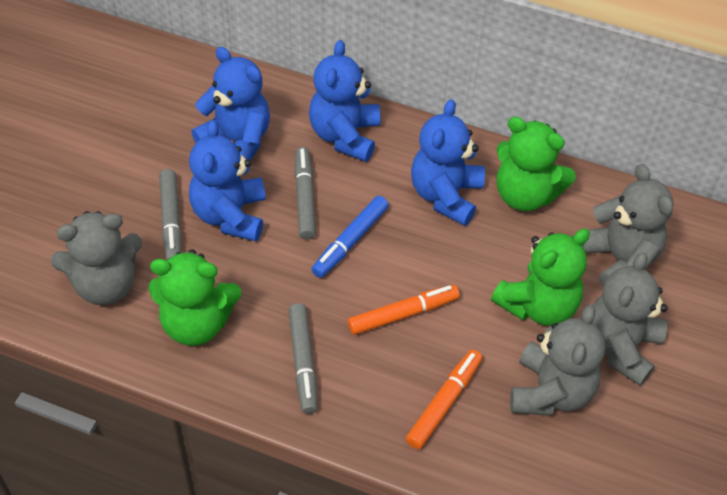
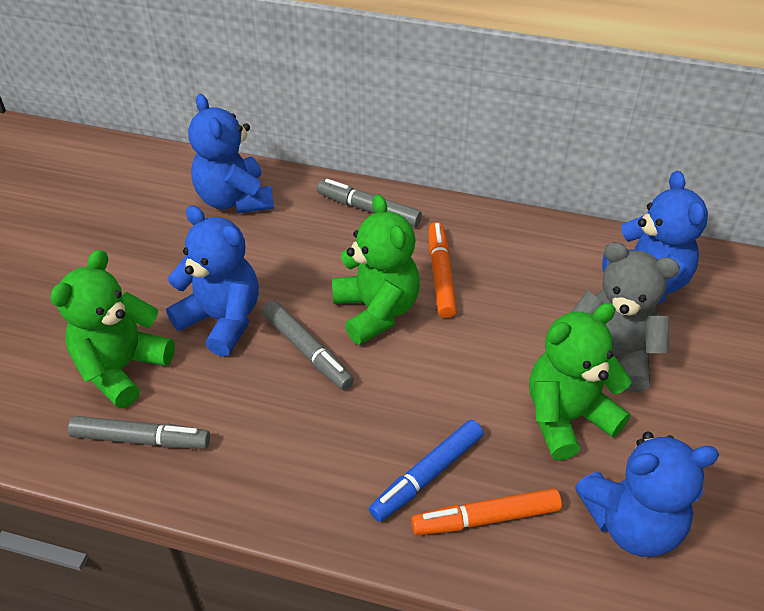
grey teddy bear: [51,211,143,305] [510,305,605,416] [582,164,673,286] [592,252,668,386] = 4 -> [570,242,680,393] = 1

